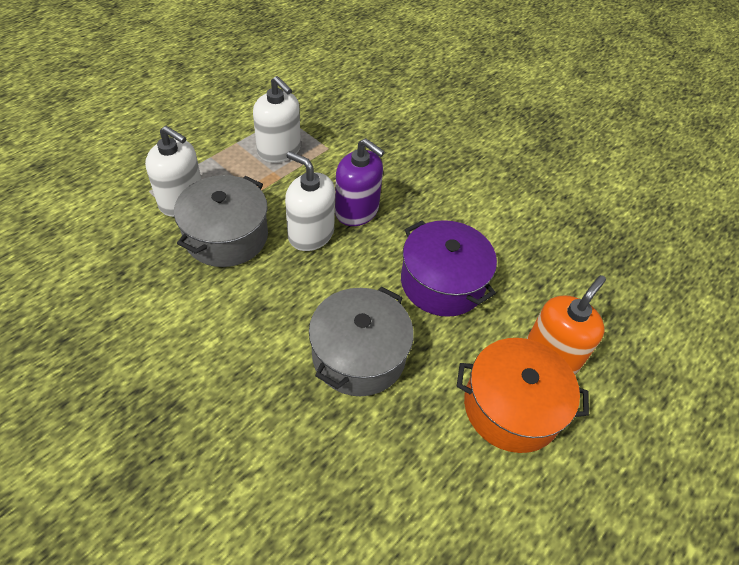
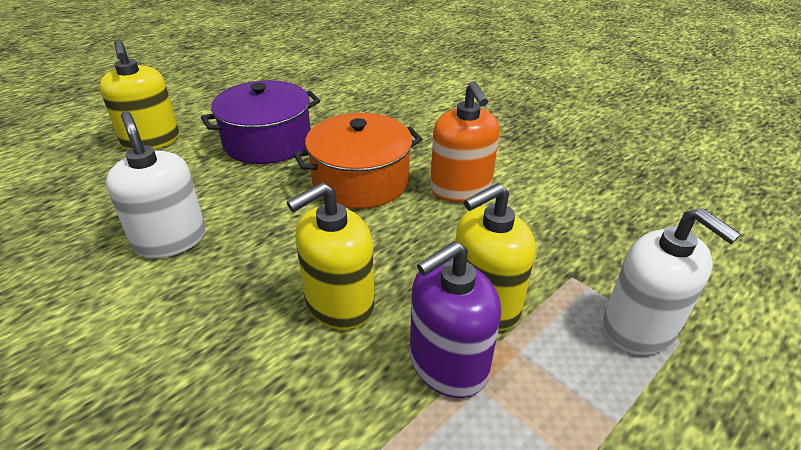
grey pot: [174,175,268,267] [309,287,414,396] = 2 -> none = 0
white soap dispenser: [145,126,201,217] [253,76,301,163] [285,151,335,251] = 3 -> [106,111,206,258] [603,208,741,355] = 2
yellow soap dispenser: none = 0 -> [99,39,179,150] [287,182,375,330] [456,183,536,331] = 3

